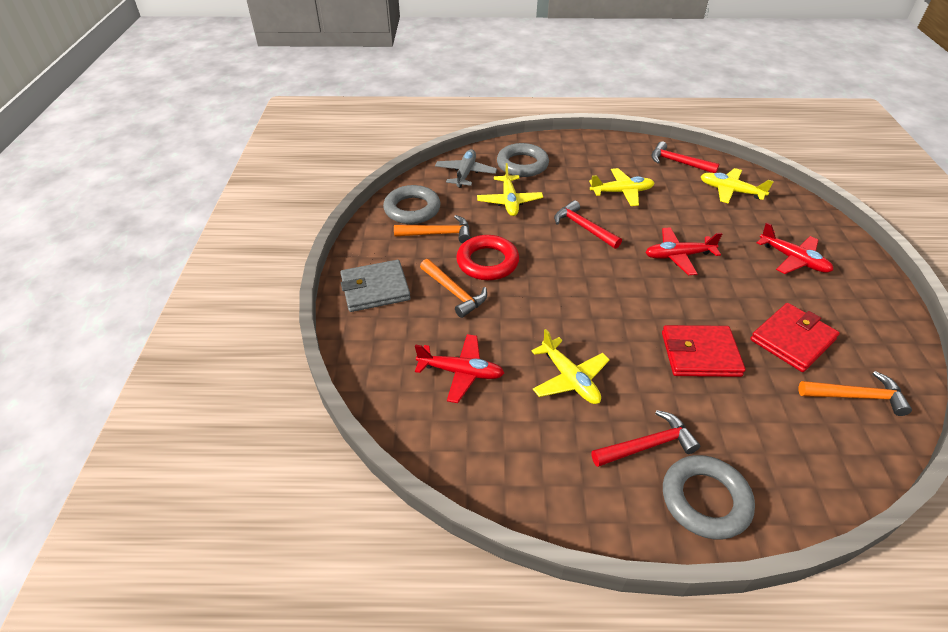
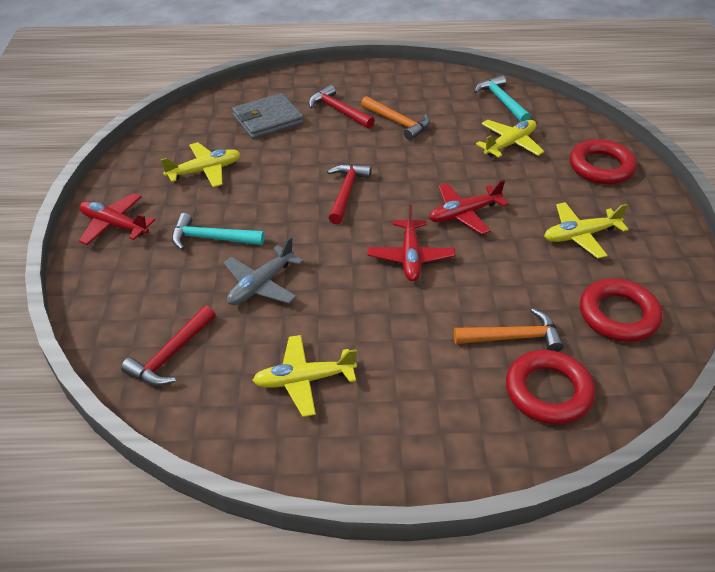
grey ring: [383,185,441,224] [497,143,549,177] [663,455,755,539] = 3 -> none = 0
orange hammer: [394,215,470,243] [420,259,487,318] [799,371,912,416] = 3 -> [361,96,430,140] [454,308,564,352] = 2
red ring: [456,235,519,280] = 1 -> [506,350,595,424] [570,139,637,184] [580,279,663,342] = 3
red wallet: [662,325,746,377] [750,303,840,372] = 2 -> none = 0
turquoise hammer: none = 0 -> [172,213,264,250] [474,75,531,122] = 2

